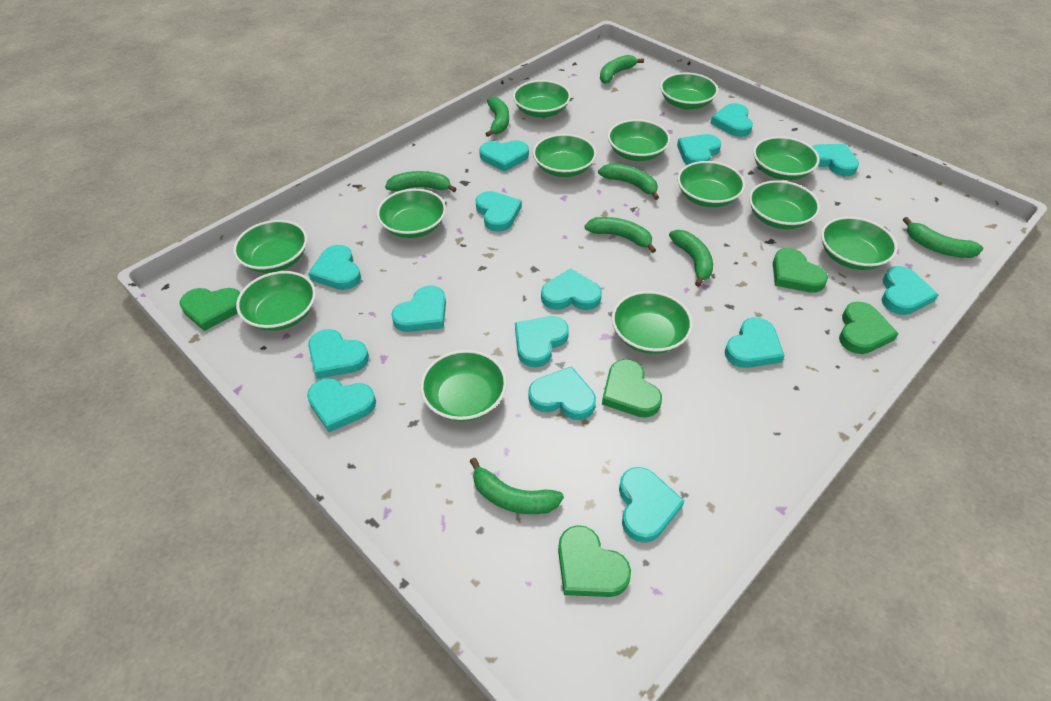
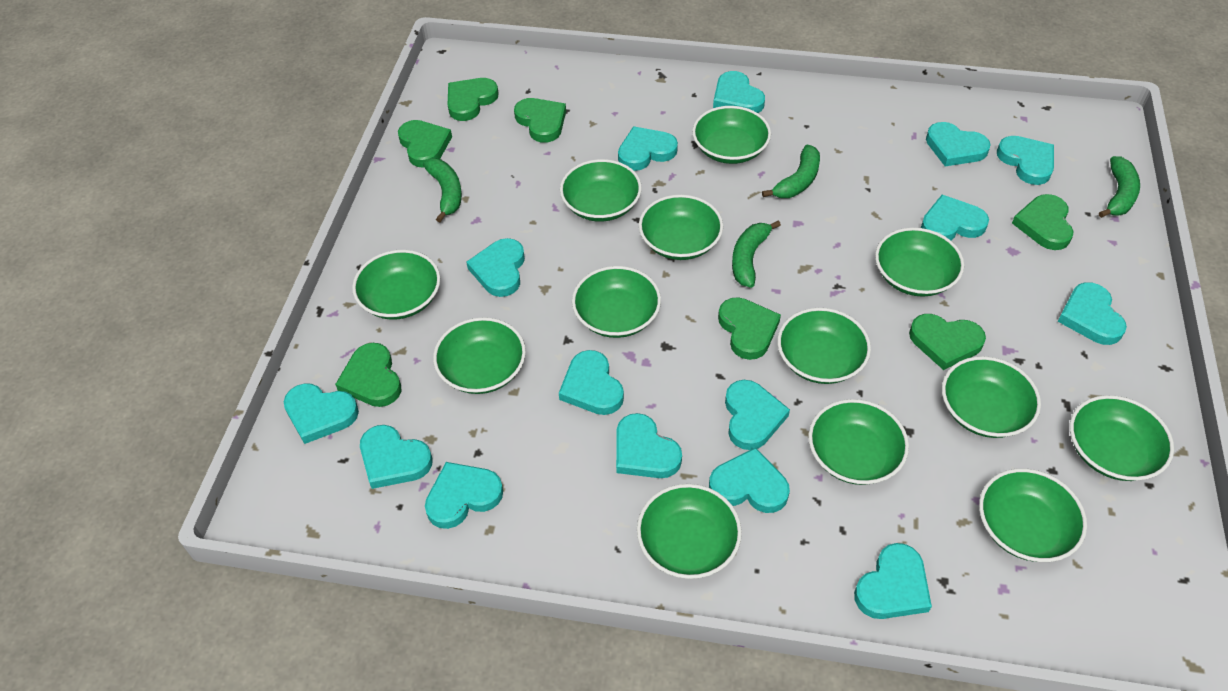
green banana: [385,171,456,192] [470,458,564,514] [486,97,509,137] [585,217,656,253] [598,163,659,200] [600,55,644,84] [669,230,713,287] [903,217,983,258] = 8 -> [423,158,462,223] [732,220,781,288] [762,145,820,198] [1099,156,1140,218] = 4
green heart: [179,288,240,331] [558,525,631,597] [602,359,662,418] [773,248,828,293] [839,302,899,354] = 5 -> [335,343,401,407] [398,120,452,168] [447,78,499,121] [514,98,566,143] [718,297,781,360] [909,314,986,370] [1012,194,1074,250] = 7

